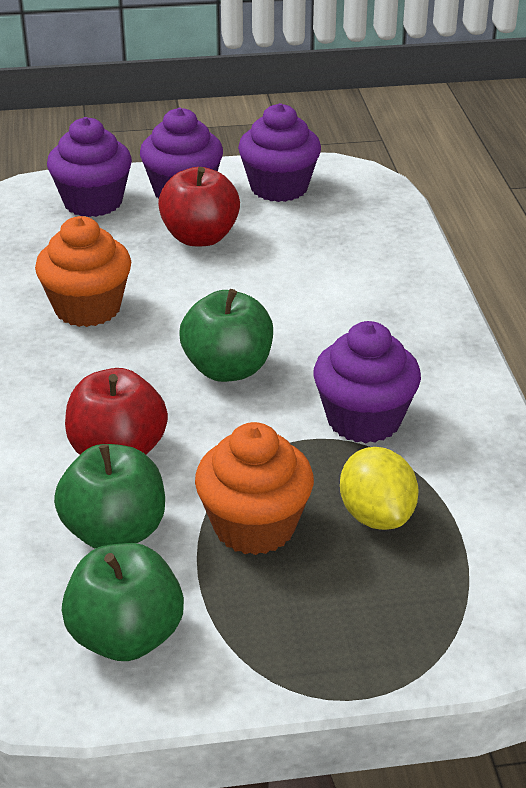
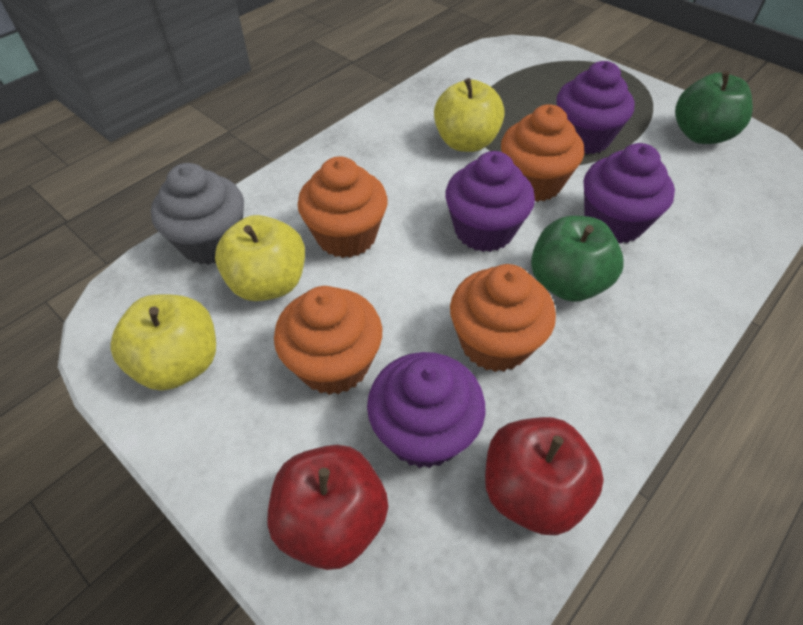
green apple: [54,444,165,549] [62,543,184,661] [180,289,273,382] = 3 -> [531,216,624,302] [675,71,753,144] = 2
grey cupcake: none = 0 -> [151,163,244,265] = 1
orange cupcake: [35,216,131,327] [195,422,314,555] = 2 -> [274,286,382,395] [298,156,388,258] [450,264,556,372] [501,104,584,202] = 4
yellow apple: none = 0 -> [110,295,216,391] [215,215,305,301] [434,78,505,152] = 3
yellow lemon: [340,447,419,530] = 1 -> none = 0

